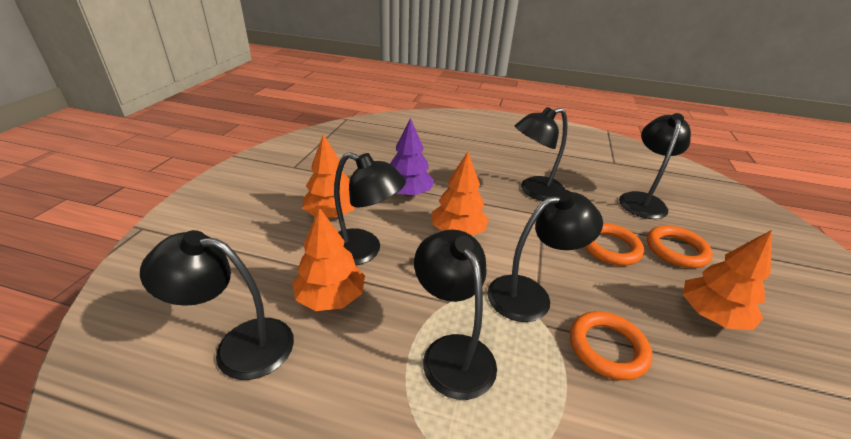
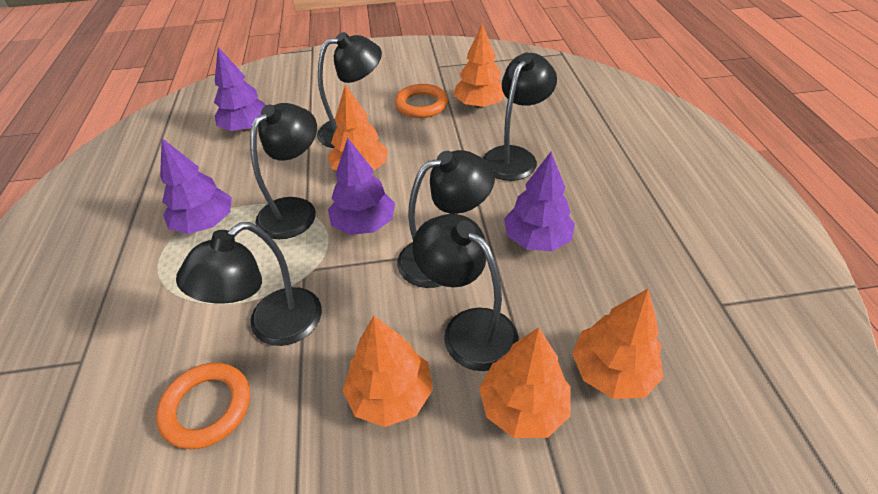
orange ring: [570,311,652,380] [585,223,644,266] [647,225,713,268] = 3 -> [156,362,250,449] [395,84,448,118] = 2
orange tree: [292,207,365,311] [302,134,355,218] [432,152,489,236] [683,230,772,330] = 4 -> [328,85,388,171] [342,316,433,427] [454,24,505,108] [479,328,571,438] [572,289,664,399] = 5
purple tree: [390,118,434,197] = 1 -> [160,138,232,234] [214,47,266,131] [328,138,395,235] [504,152,575,251] = 4

